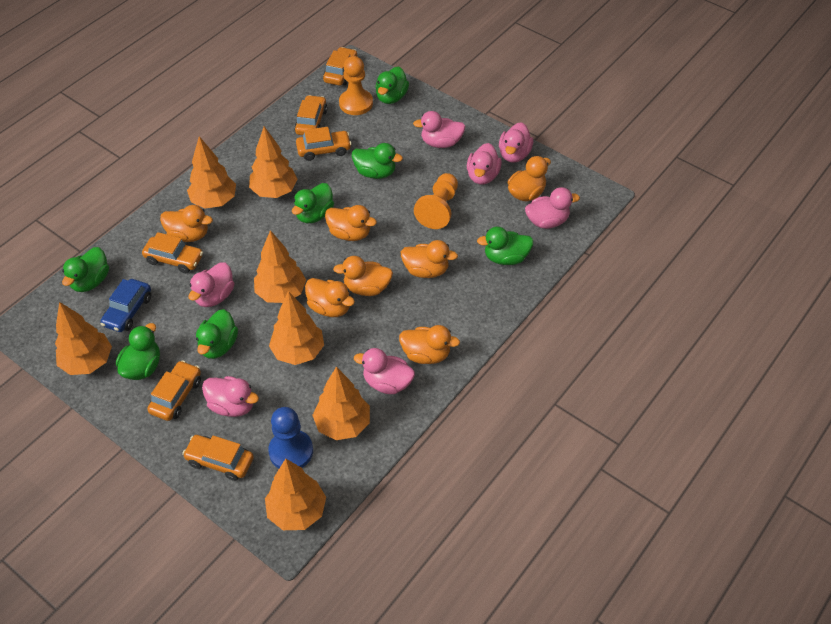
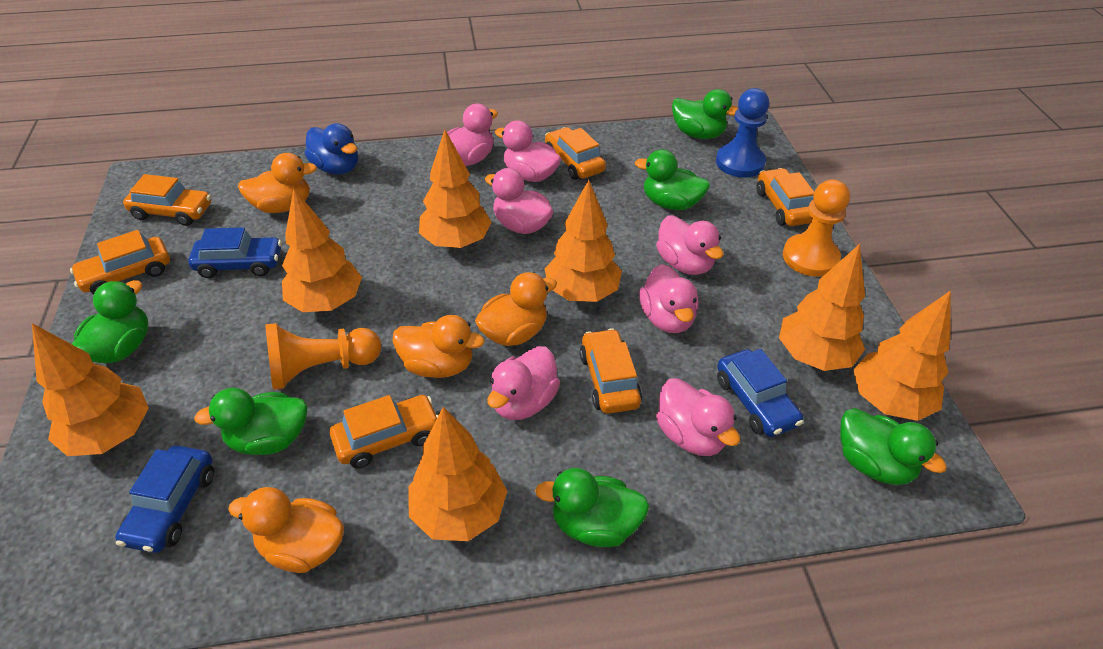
blue car: [100,279,151,332] = 1 -> [115,445,214,553] [188,227,282,278] [717,349,804,437] = 3
blue duck: none = 0 -> [305,123,358,175] = 1
green duck: [62,247,109,292] [116,323,160,380] [196,309,238,359] [292,183,334,223] [352,143,403,179] [375,67,409,104] [477,227,534,265] = 7 -> [72,280,148,363] [194,388,307,455] [535,468,649,547] [635,149,710,210] [672,89,739,139] [840,408,947,485] = 6
orange duck: [160,205,213,242] [305,278,355,317] [325,205,377,241] [333,256,393,296] [399,325,460,364] [401,240,458,278] [508,156,551,201] = 7 -> [228,487,344,573] [238,153,317,213] [393,315,485,378] [475,272,557,346] = 4

